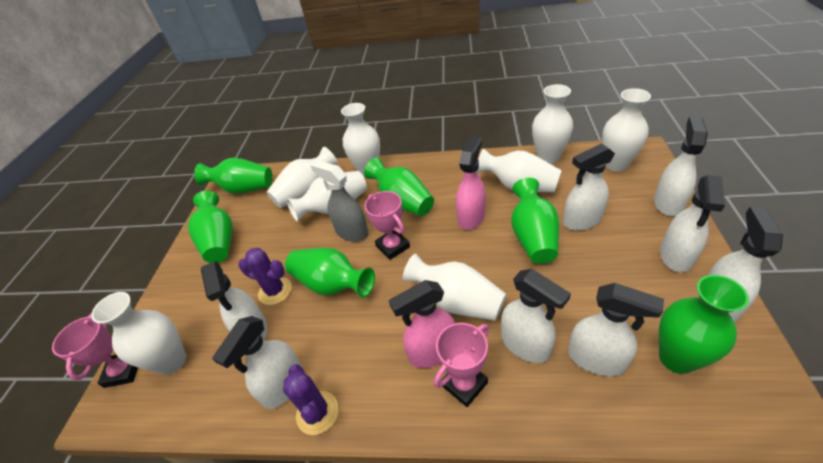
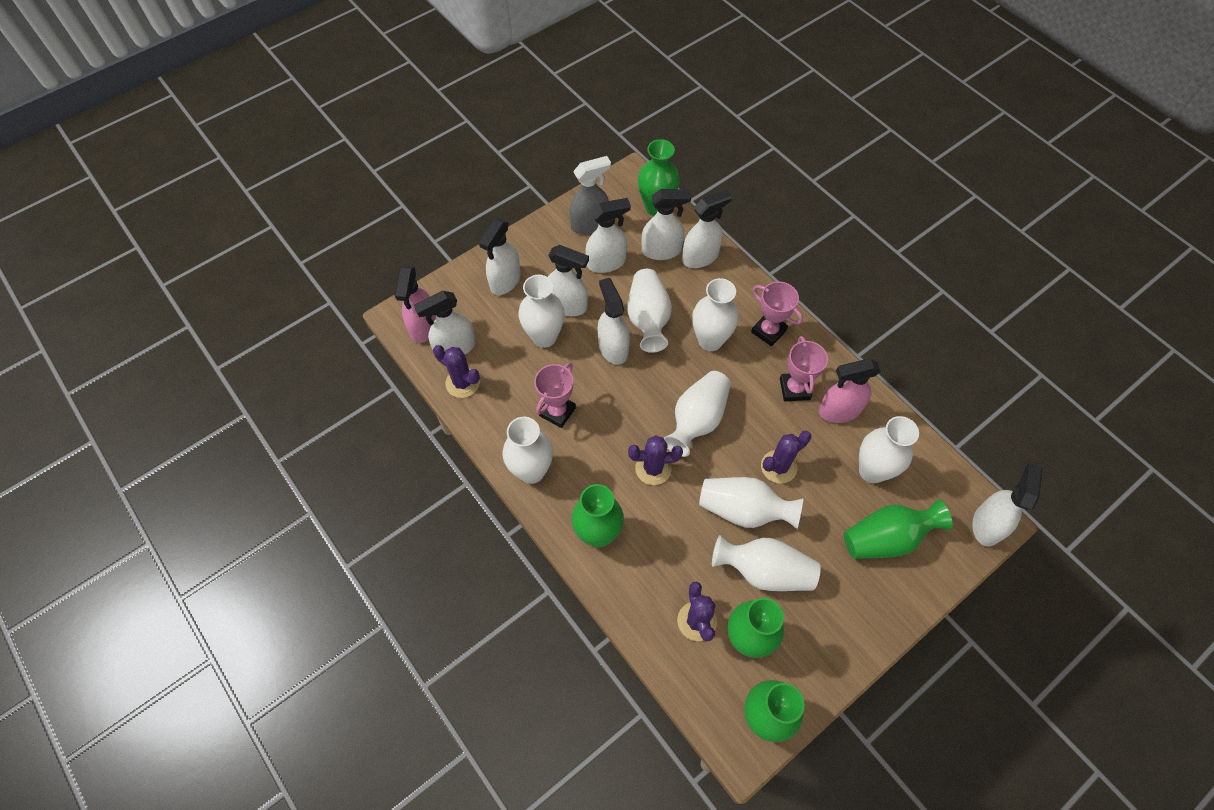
green vase: [188,191,233,263] [194,158,273,194] [285,248,375,298] [364,158,434,216] [511,178,559,264] [659,275,749,374] = 6 -> [571,484,624,548] [638,139,680,216] [728,598,784,658] [744,680,805,742] [844,499,953,559] = 5
purple cactus: [238,248,292,305] [283,364,339,435] = 2 -> [433,345,480,398] [628,435,683,485] [677,582,717,641] [761,430,812,483] = 4

